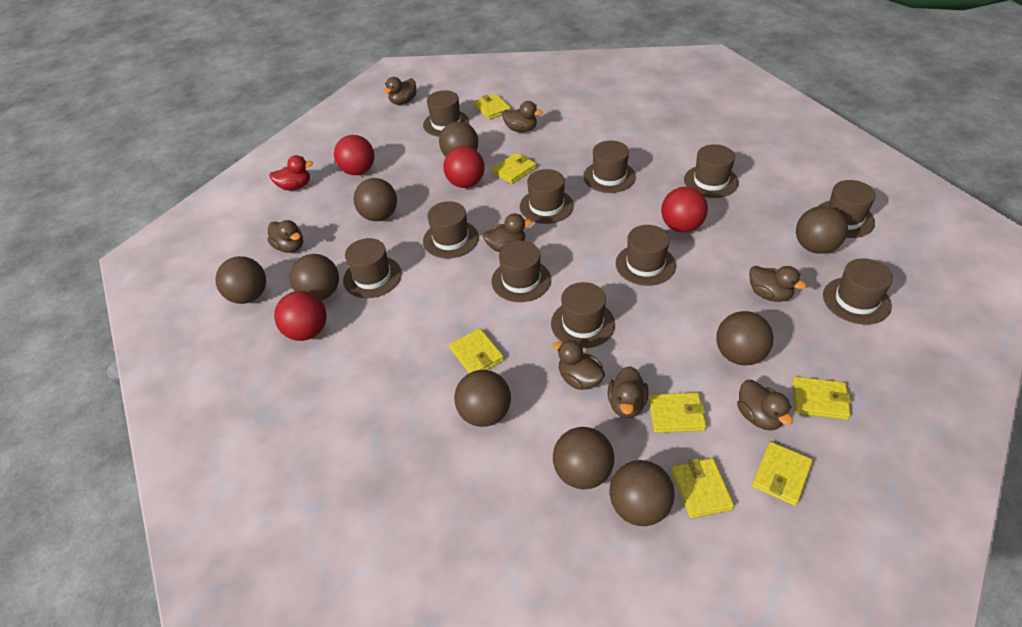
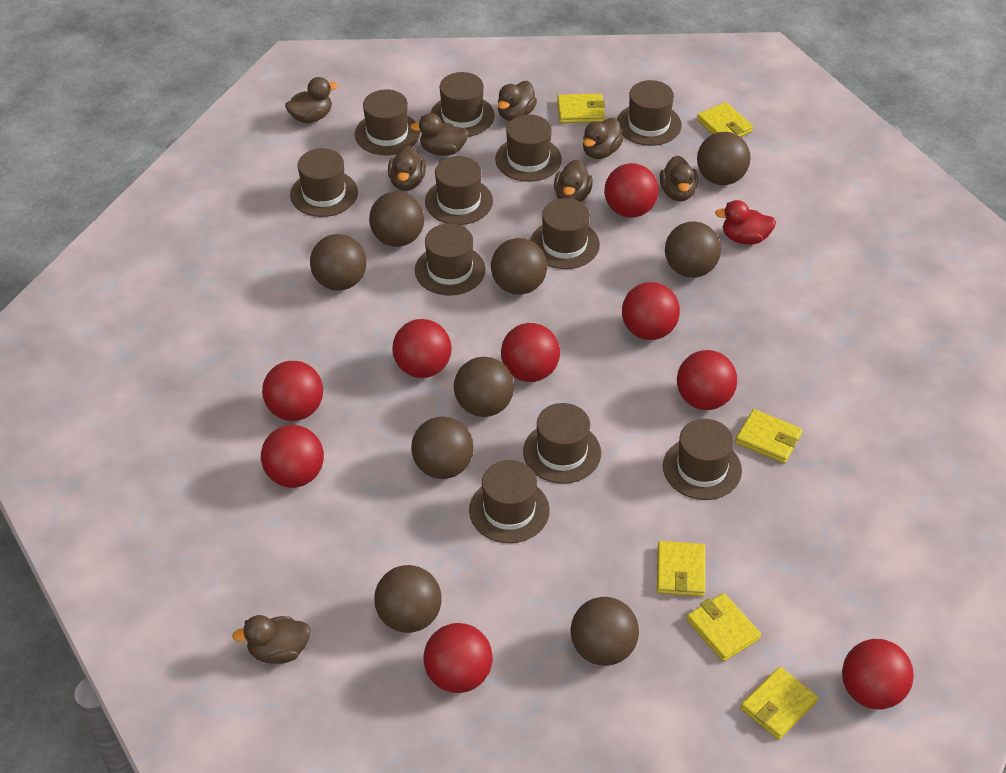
red ball: [274,291,326,341] [334,135,374,175] [443,146,484,188] [661,187,708,233] = 4 -> [261,425,324,488] [262,361,323,421] [392,319,452,378] [423,623,493,693] [501,323,560,382] [604,163,659,218] [622,282,680,340] [677,350,737,410] [842,639,914,710] = 9
yellow wallet: [449,328,504,373] [474,94,511,120] [492,153,537,184] [648,393,707,433] [671,458,734,518] [752,442,813,506] [792,377,851,420] = 7 -> [557,93,605,123] [657,541,705,597] [687,593,761,661] [697,102,753,137] [735,409,803,463] [740,667,818,740] = 6

